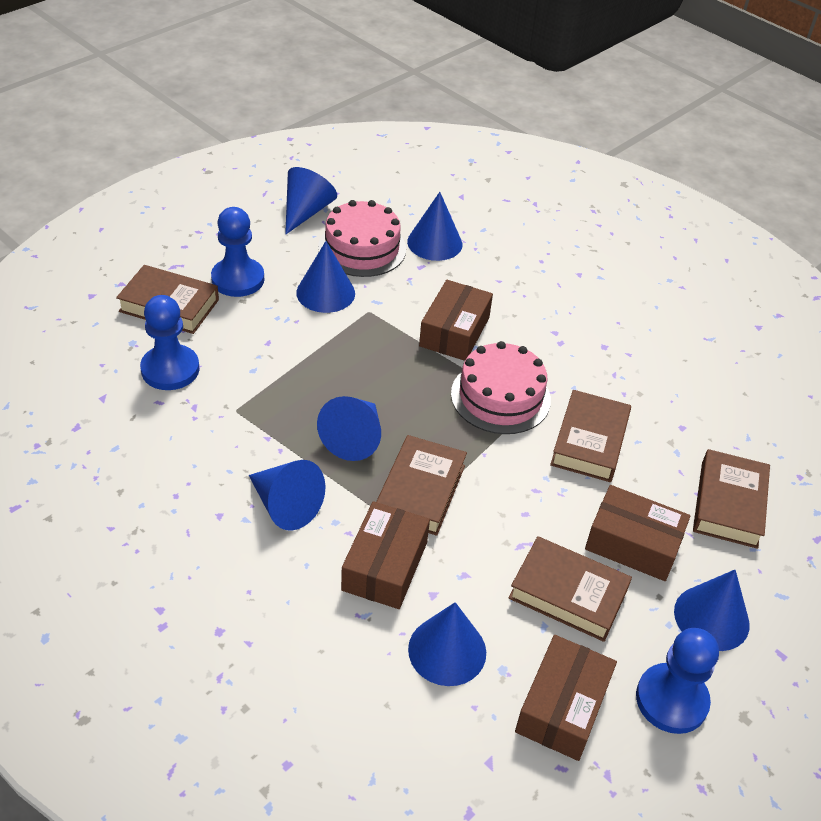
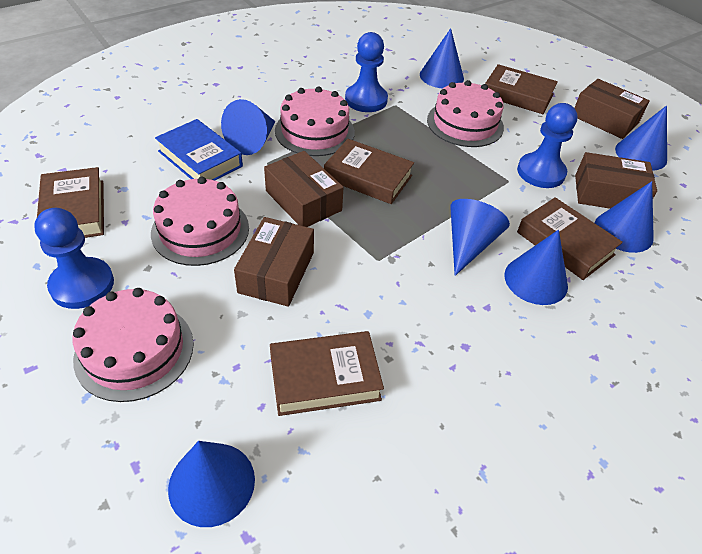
blue book: none = 0 -> [155,119,243,180] = 1
pink cake: [318,200,406,277] [451,341,551,434] = 2 -> [73,288,194,402] [151,177,249,266] [275,86,355,156] [427,80,504,147] = 4

